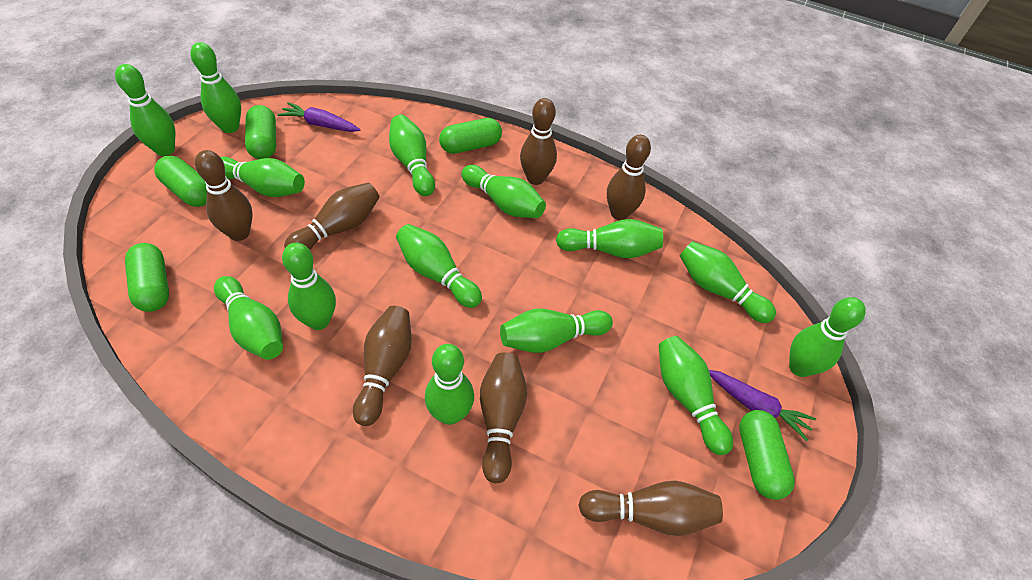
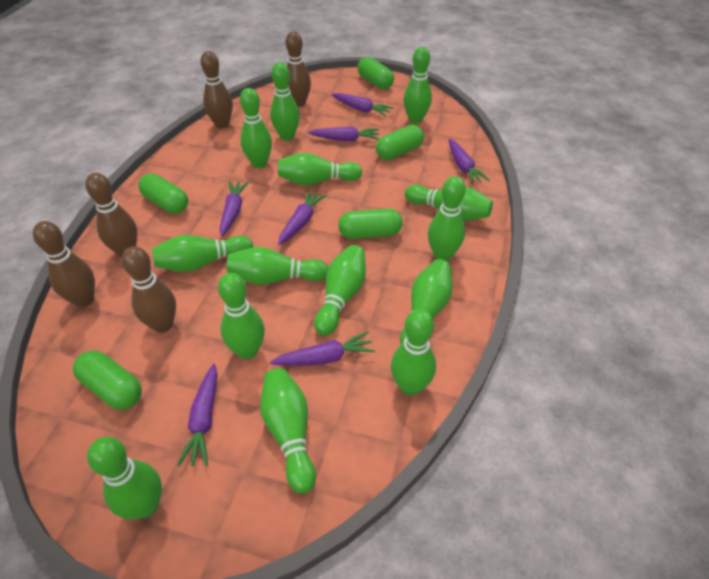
brown bowling pin: [195,150,252,241] [284,183,380,250] [353,306,412,426] [480,352,527,484] [520,98,557,185] [579,481,723,536] [607,135,651,220] = 7 -> [33,221,95,307] [85,173,137,257] [122,246,176,333] [201,51,233,128] [285,31,311,107] = 5
purple carrot: [277,102,361,132] [709,370,816,441] = 2 -> [177,364,217,466] [220,181,249,236] [270,332,375,366] [278,190,327,245] [308,127,380,141] [331,93,393,116] [449,139,490,185] = 7

